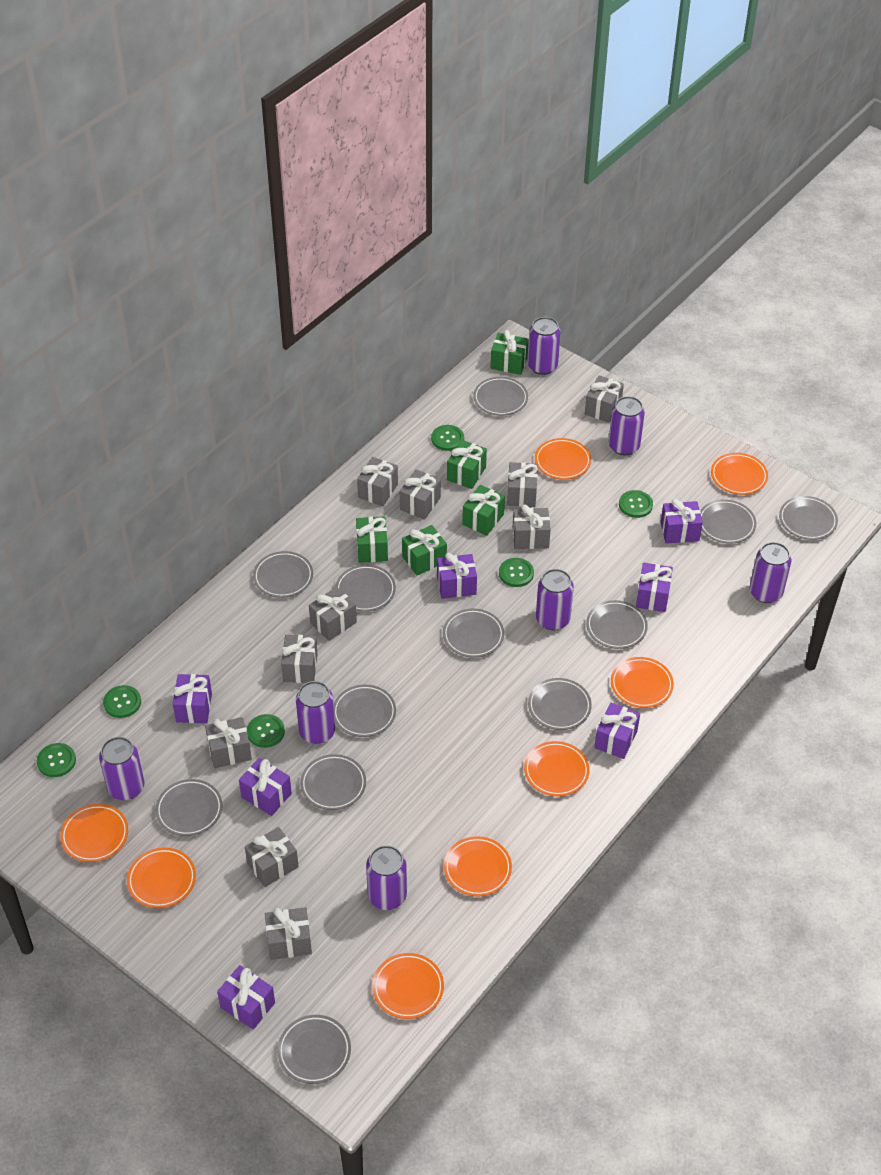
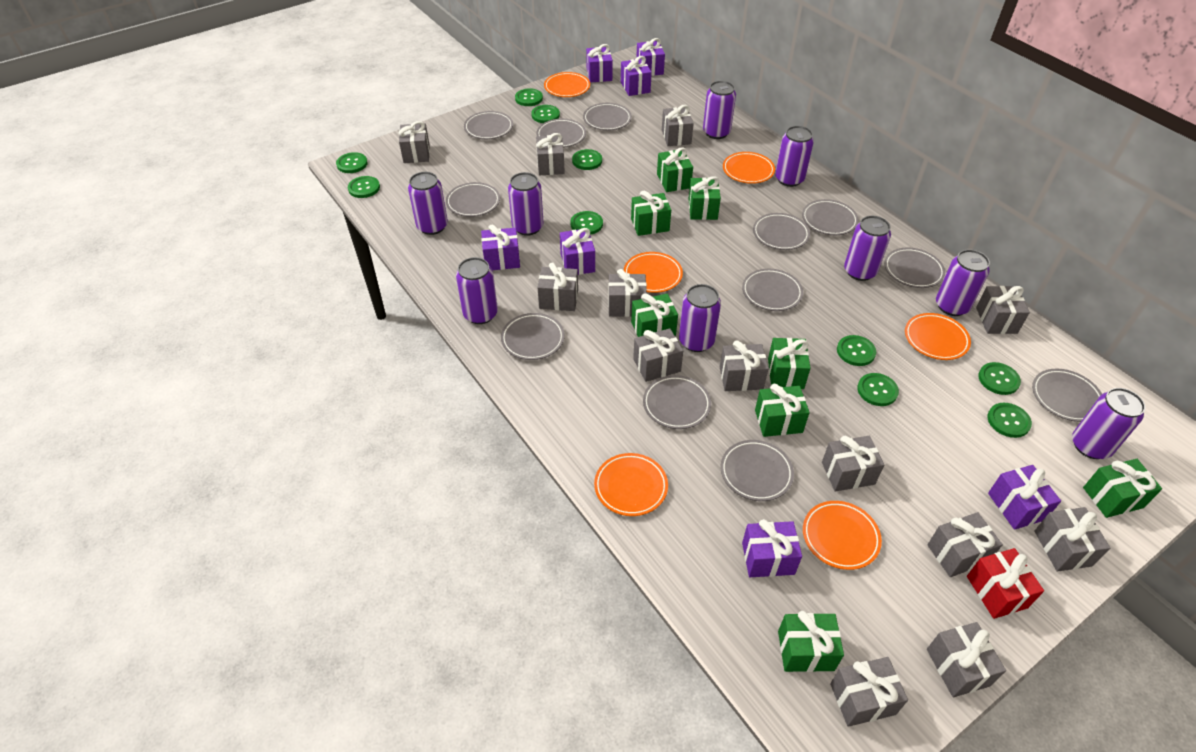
green button: [37,743,76,777] [103,685,141,718] [247,714,285,748] [431,425,464,451] [499,558,534,587] [619,490,653,518] = 6 -> [336,152,368,173] [348,176,380,198] [515,88,543,106] [531,105,560,123] [570,211,603,235] [572,149,602,170] [837,335,876,366] [857,373,899,406] [978,362,1021,395] [987,403,1032,438] = 10
green gift: [356,516,388,563] [402,525,447,575] [447,440,487,489] [462,485,505,536] [491,330,529,375] = 5 -> [631,191,671,236] [631,293,678,337] [657,147,693,192] [688,176,721,220] [755,384,810,437] [768,338,811,389] [778,611,844,672] [1083,459,1162,518] = 8
grey gift: [205,717,252,768] [245,827,299,887] [265,907,312,960] [281,635,318,683] [309,587,357,641] [357,457,398,506] [400,469,441,520] [507,462,538,507] [512,504,551,549] [585,375,624,423] = 10 -> [399,121,430,163] [536,133,565,175] [537,262,578,311] [608,269,647,317] [633,328,683,382] [662,105,694,146] [720,340,769,391] [822,436,884,492] [830,657,908,727] [927,512,1003,577] [927,622,1006,697] [976,286,1030,334] [1034,507,1110,572] = 13
orange plate: [60,804,128,862] [127,848,196,908] [372,953,444,1019] [444,836,512,897] [524,741,589,796] [535,438,591,480] [611,657,674,708] [711,453,768,495] = 8 -> [544,72,590,97] [594,453,668,516] [624,252,683,293] [723,152,775,184] [803,501,882,570] [905,313,971,360] = 6
purple can: [99,737,145,800] [296,681,335,744] [366,845,407,910] [528,317,561,375] [536,569,574,630] [609,396,645,455] [750,542,791,603] = 7 -> [408,172,448,235] [456,257,498,324] [508,172,544,236] [679,284,721,352] [703,81,736,139] [775,126,814,187] [844,216,891,281] [936,250,990,316] [1072,388,1145,459] = 9
red gift: none = 0 -> [967,548,1044,619] = 1

